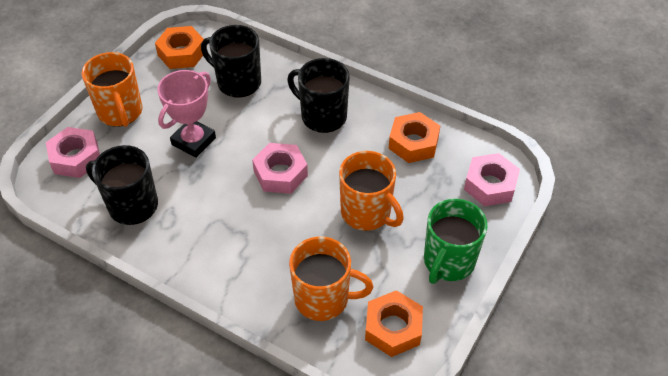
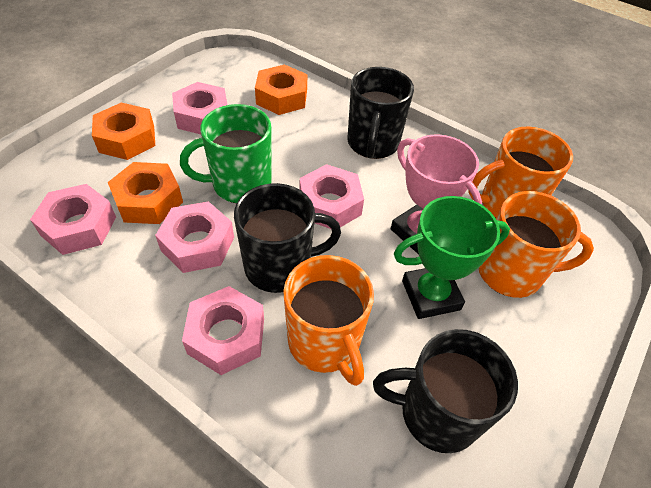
green trophy: none = 0 -> [394,196,510,319] = 1
pink nut: [46,127,100,178] [252,143,308,194] [464,153,520,206] = 3 -> [30,184,116,255] [155,201,234,273] [172,82,227,134] [182,286,264,375] [300,164,364,229] = 5

